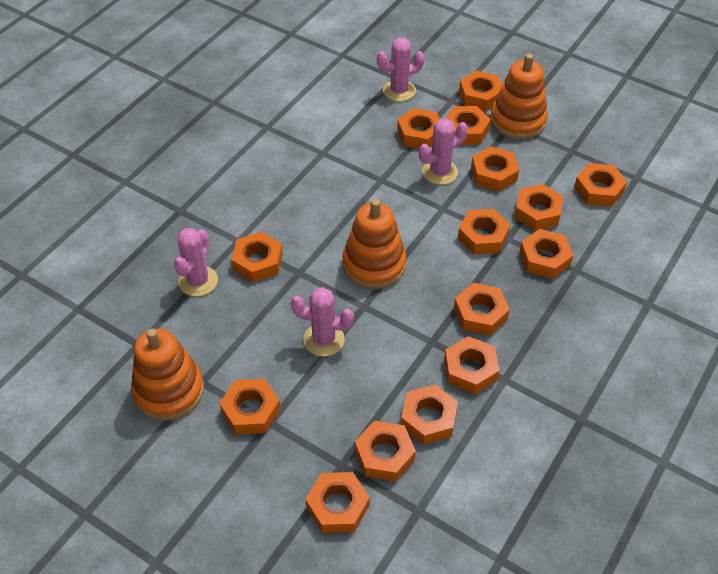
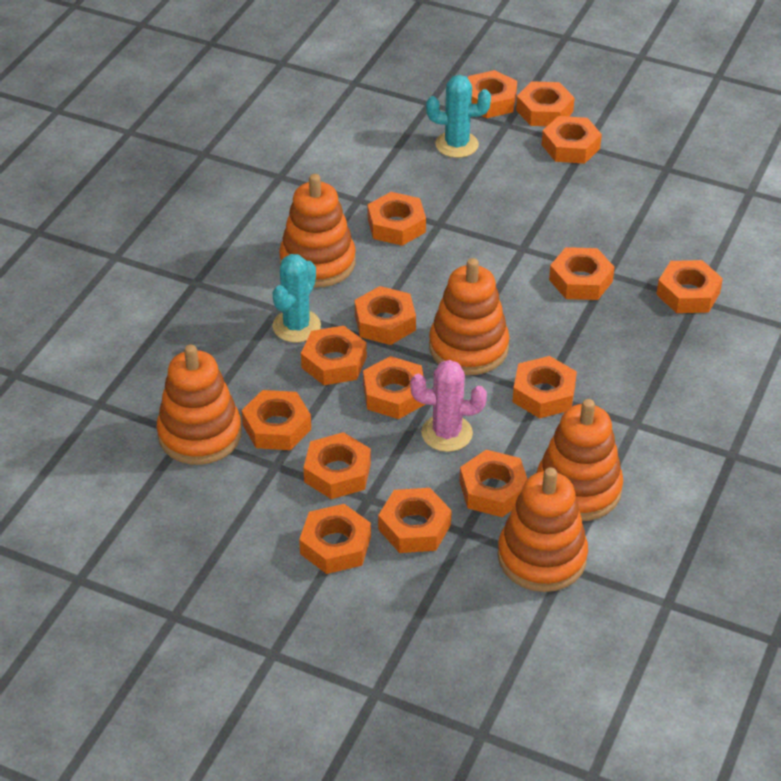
orange stacking toy: [131,329,204,421] [342,199,406,289] [490,54,548,139] = 3 -> [157,344,242,465] [279,174,356,287] [429,258,510,375] [498,467,588,592] [537,399,623,521] = 5
pink cactus: [174,228,218,297] [291,287,354,357] [377,37,425,102] [419,119,468,185] = 4 -> [410,360,487,452] = 1
turquoise cactus: none = 0 -> [272,254,321,343] [426,75,491,158] = 2

